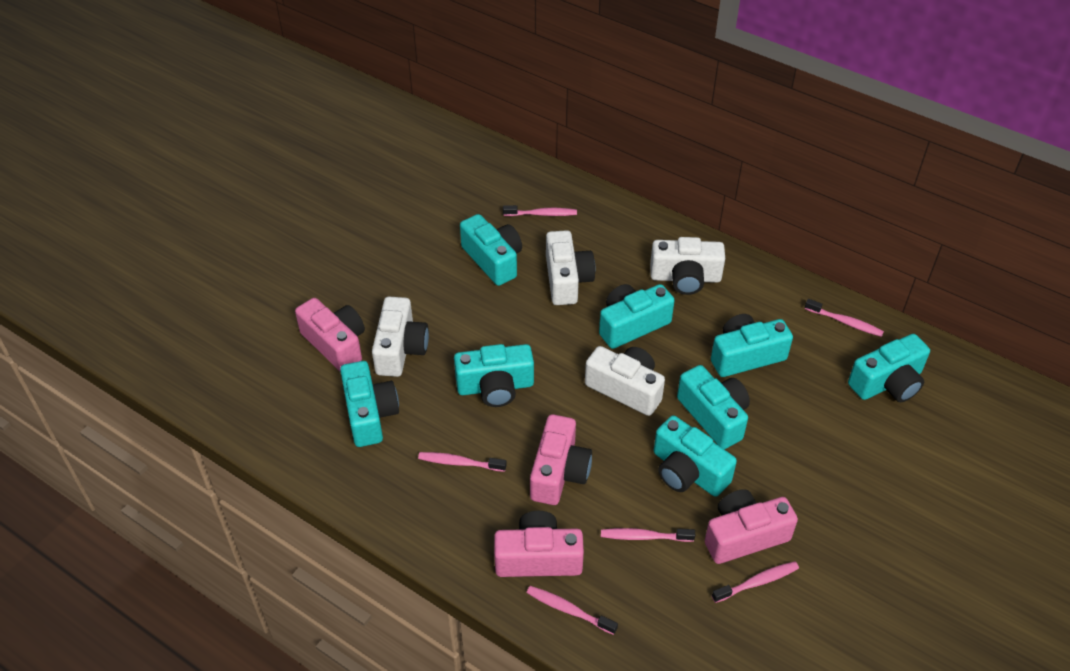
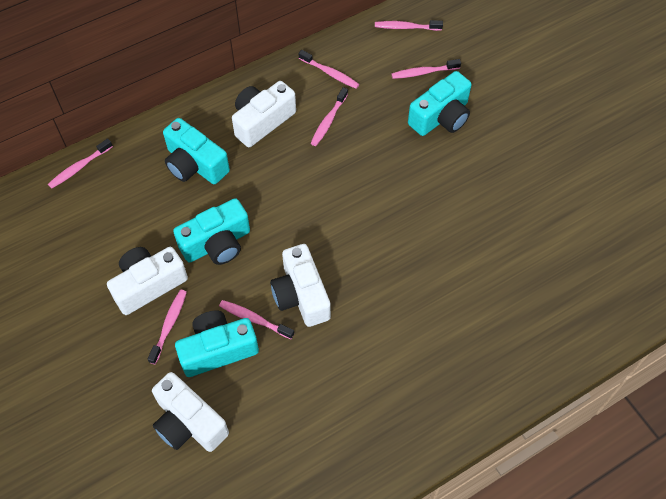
pink camera: [295,298,365,371] [494,511,584,577] [530,414,592,505] [705,489,798,564] = 4 -> none = 0
pink toothbrush: [418,452,507,472] [503,205,577,216] [527,586,618,635] [601,528,695,542] [712,561,799,603] [805,299,884,337] = 6 -> [48,138,113,189] [148,290,187,364] [219,300,294,339] [299,50,359,89] [311,87,348,146] [375,20,443,31] [391,59,461,79] = 7
turquoise camera: [340,361,399,447] [454,344,534,407] [460,214,522,286] [599,284,675,349] [654,415,737,497] [677,365,750,449] [711,314,793,377] [848,334,930,402] = 8 -> [163,118,230,184] [173,198,250,265] [175,311,259,377] [408,71,471,136] = 4

